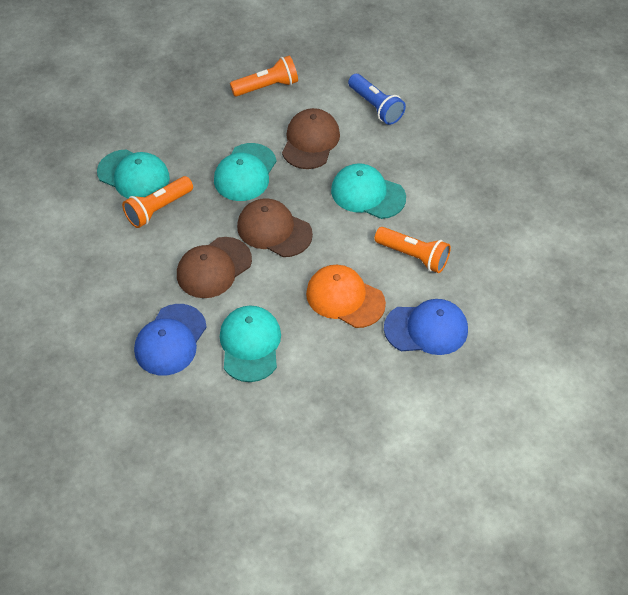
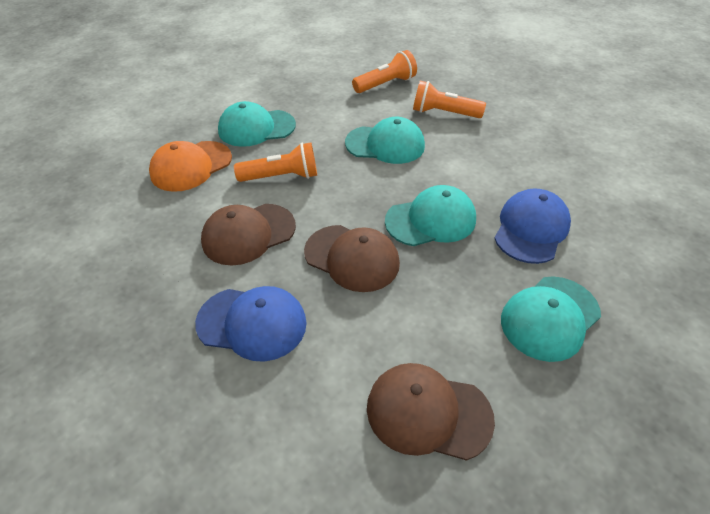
blue flashlight: [348,74,406,125] = 1 -> none = 0

